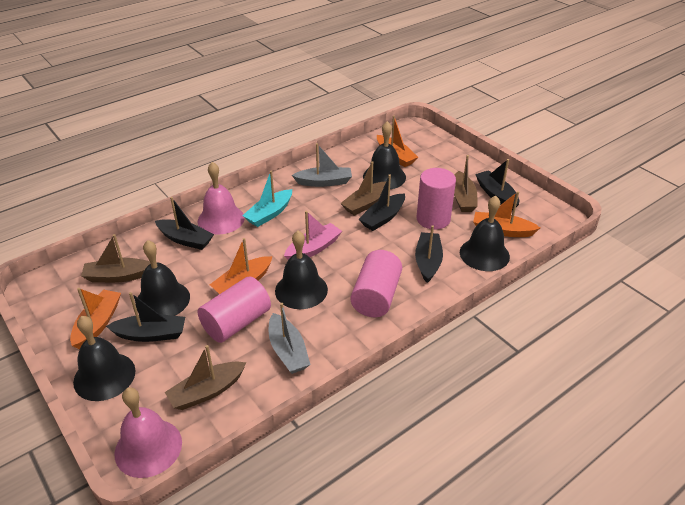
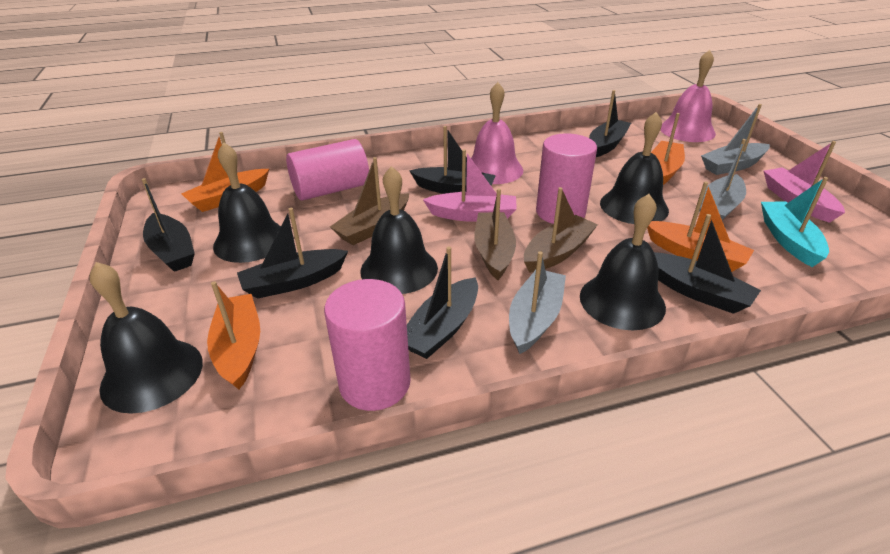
black boat: [106,292,185,342] [155,197,214,250] [359,175,405,231] [415,225,443,283] [475,159,519,210] = 5 -> [141,178,195,272] [237,208,348,299] [407,246,478,359] [409,126,496,194] [589,90,631,157] [654,214,761,314] = 6
brown boat: [81,234,151,283] [165,345,247,410] [340,161,386,216] [454,155,478,212] = 4 -> [330,157,409,245] [474,189,516,280] [524,187,598,273] = 3
grey boat: [269,303,310,374] [292,143,352,187] = 2 -> [509,251,566,354] [699,139,746,220] [701,104,770,175] = 3
pink boat: [284,211,342,260] = 1 -> [423,149,517,222] [763,141,845,223] = 2

